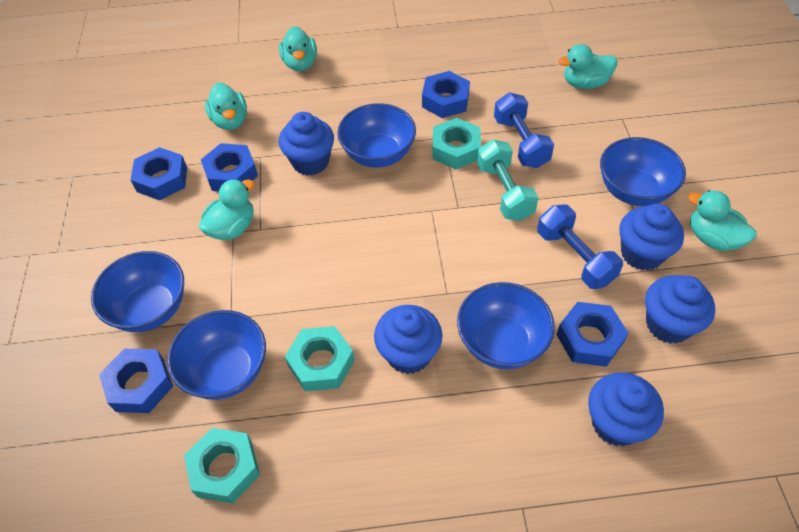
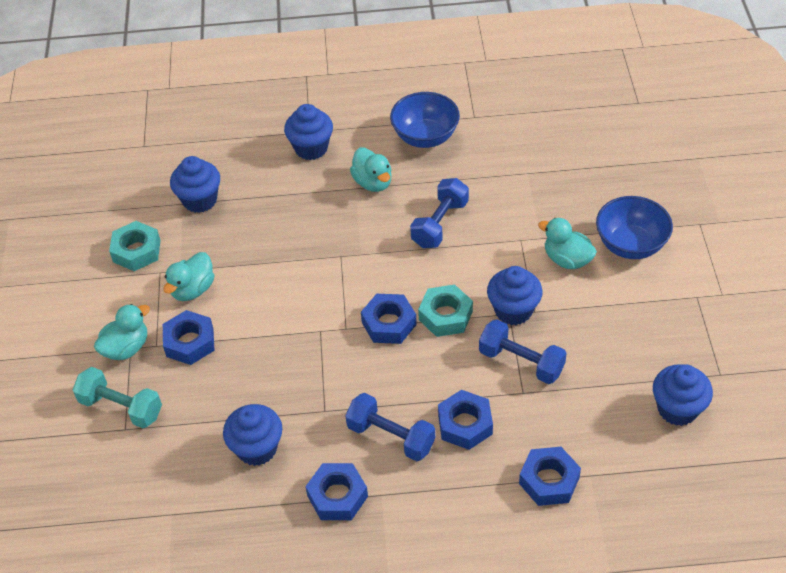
blue bowl: [91,251,184,332] [167,310,266,400] [337,103,416,167] [457,282,555,369] [600,137,686,206] = 5 -> [390,92,460,148] [596,196,673,259] = 2
blue dumbbell: [494,93,554,168] [537,205,623,289] = 2 -> [345,393,435,461] [410,178,469,248] [479,319,567,384] = 3
turquoise duck: [199,179,254,240] [205,83,247,130] [279,26,317,71] [558,44,617,89] [688,190,757,251] = 5 -> [94,304,150,360] [163,252,215,301] [350,147,392,192] [538,218,597,269] = 4
turquoise nut: [184,428,260,503] [285,326,355,391] [432,118,481,169] = 3 -> [109,221,161,271] [418,284,473,337] = 2

